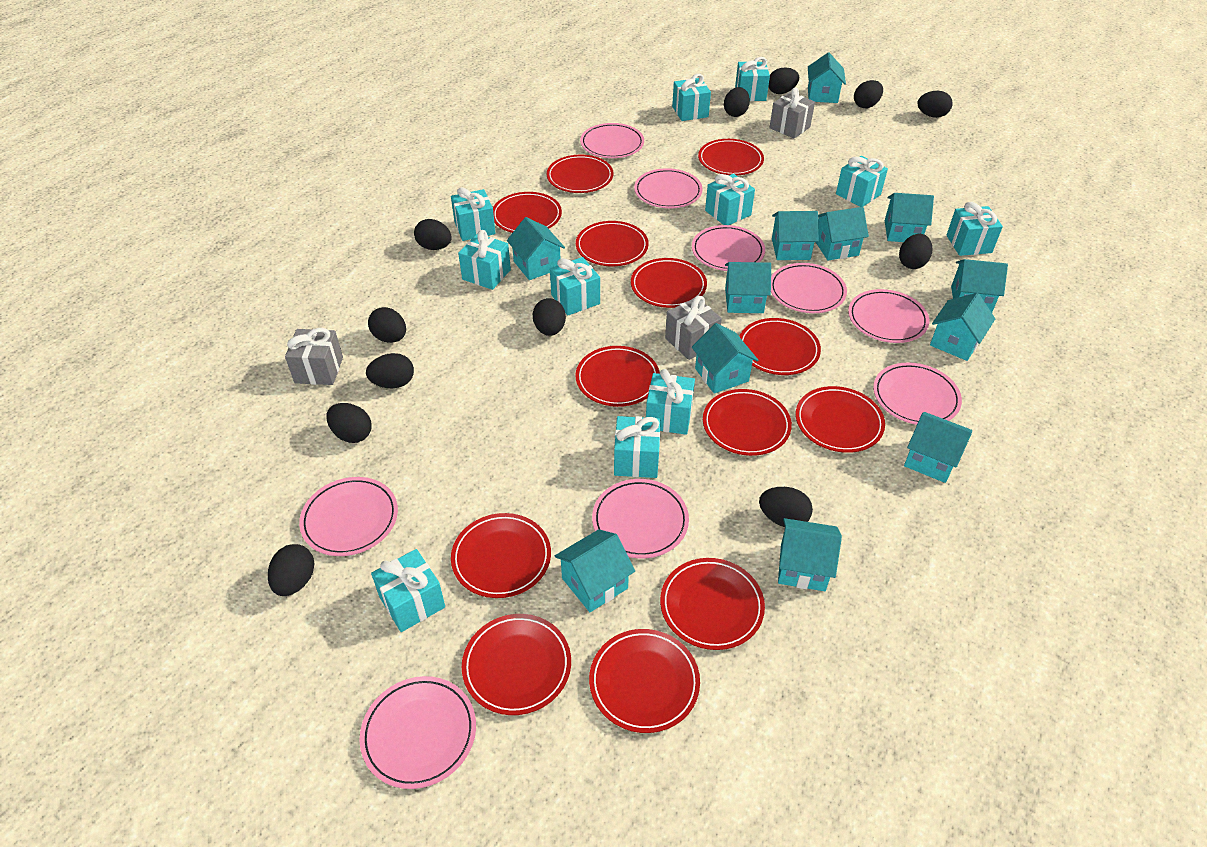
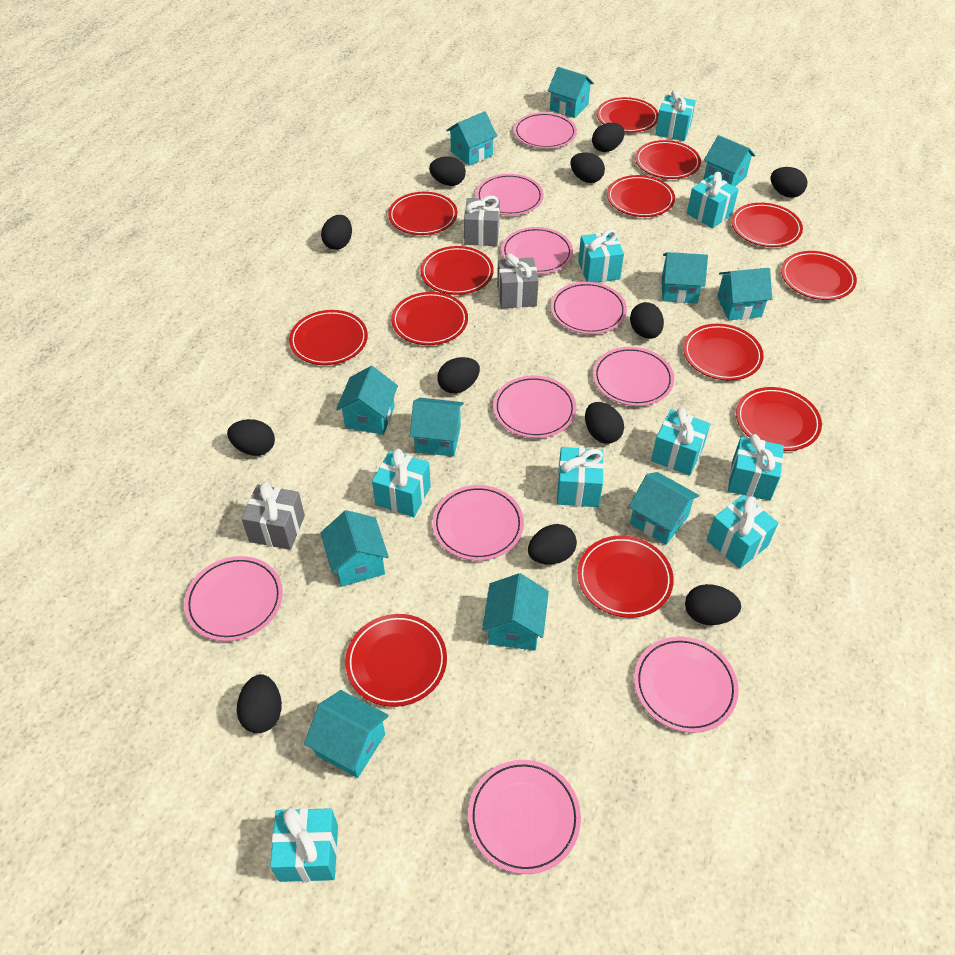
pink plate: [299,477,398,556] [359,676,476,789] [580,123,644,158] [592,479,689,558] [634,168,703,208] [692,225,765,271] [771,263,847,313] [848,289,929,343] [873,363,962,425] = 9 -> [184,556,283,641] [432,485,524,561] [468,760,581,874] [476,174,544,216] [493,376,576,438] [501,227,573,274] [514,112,577,149] [551,282,627,334] [593,347,674,406] [634,637,739,733] = 10
turquoise gift: [371,549,445,632] [451,187,496,241] [458,230,511,290] [550,257,600,315] [614,416,660,478] [646,369,695,435] [672,74,711,121] [705,174,755,225] [735,57,770,101] [836,156,888,207] [946,202,1003,256] = 11 -> [270,808,338,882] [372,448,431,517] [557,447,604,507] [578,229,624,283] [651,408,710,476] [655,90,696,141] [687,172,739,228] [707,495,778,569] [728,434,784,501] = 9
turquoise house: [507,217,565,280] [555,529,635,612] [692,323,759,394] [725,262,771,313] [772,211,818,260] [778,518,842,591] [808,53,846,103] [816,207,869,260] [885,193,934,242] [904,412,972,483] [930,293,995,361] [951,259,1008,313] = 12 -> [304,690,389,778] [320,510,389,587] [336,366,398,435] [410,398,464,457] [446,111,497,166] [482,573,549,651] [548,67,594,118] [629,472,699,545] [662,252,708,303] [704,135,756,187] [717,268,772,320] = 11

